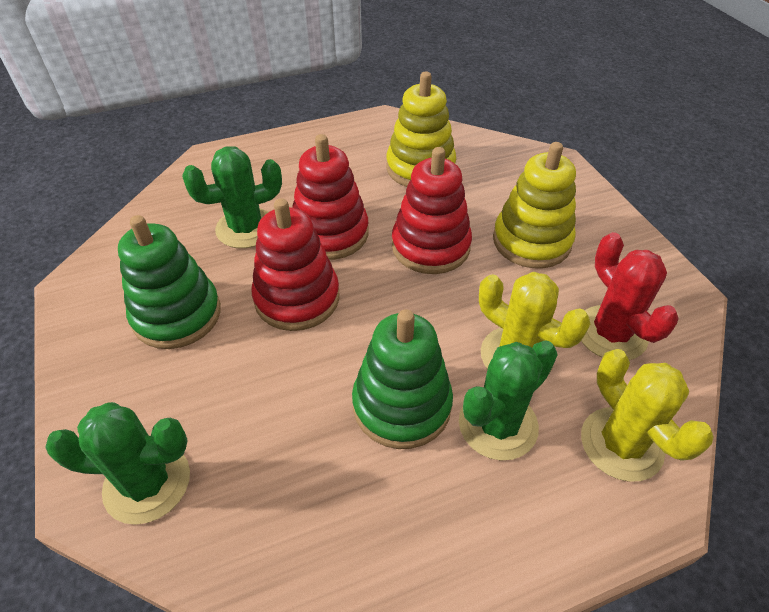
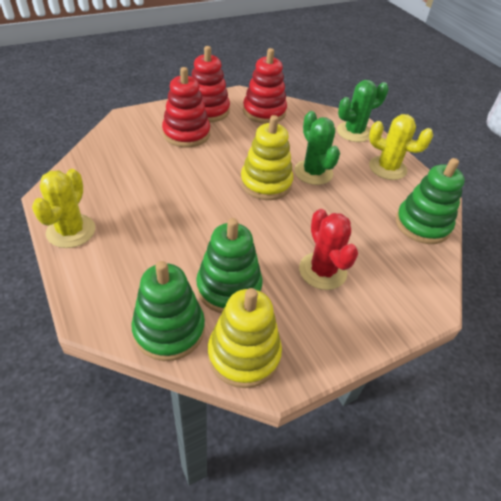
green cactus: [45,402,190,525] [182,146,282,248] [459,340,558,461] = 3 -> [294,111,340,185] [337,80,388,142] = 2
green stacking toy: [118,215,221,349] [352,309,453,449] = 2 -> [131,261,205,361] [196,218,263,313] [396,158,465,244] = 3

